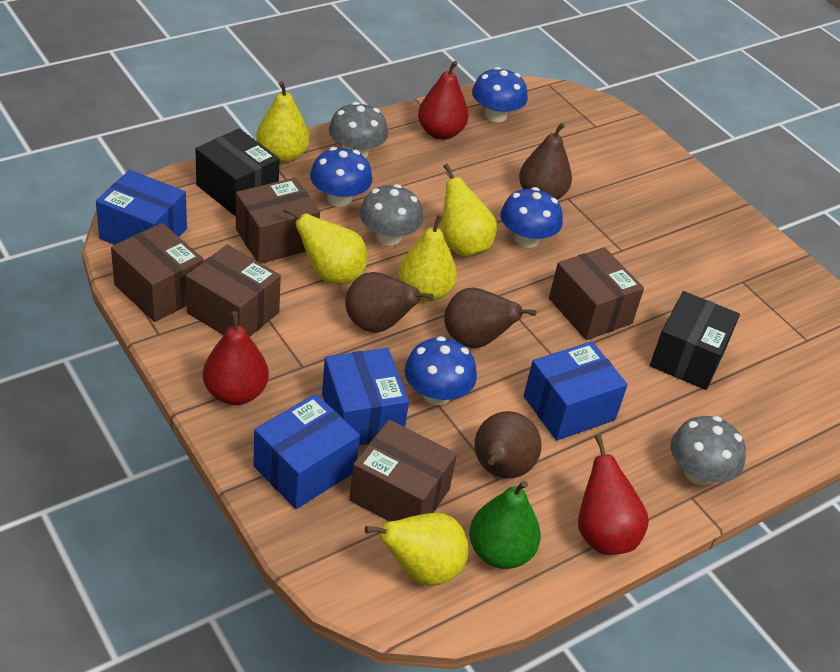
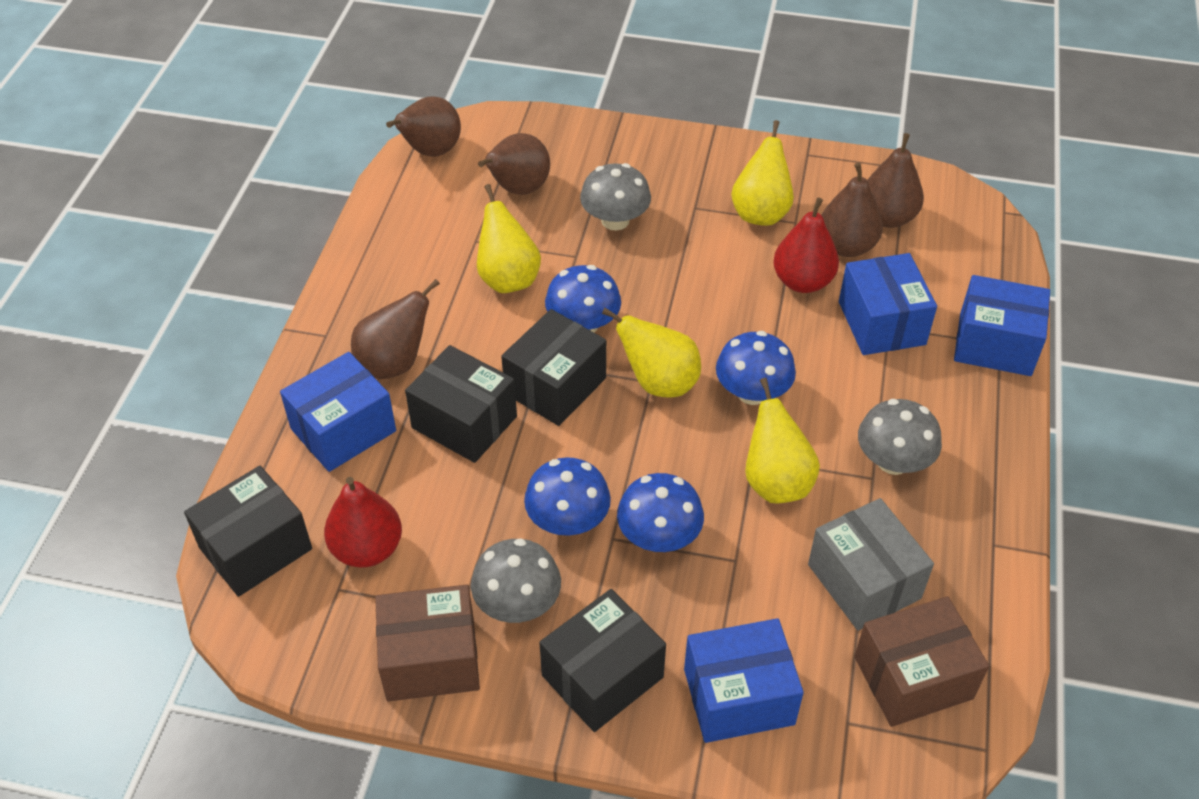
black box: [195,128,280,216] [650,291,740,390] = 2 -> [184,466,312,597] [405,345,517,463] [501,309,606,426] [539,589,666,732] = 4
brown box: [111,223,204,322] [186,244,281,337] [236,178,320,264] [349,420,457,521] [549,247,644,340] = 5 -> [375,585,480,702] [854,596,989,727] = 2
brown pear: [345,272,434,333] [444,288,537,348] [475,411,542,478] [519,123,572,200] = 4 -> [351,279,440,379] [386,96,461,157] [478,133,550,195] [821,163,883,257] [867,133,924,228] = 5
green pear: [469,480,541,569] = 1 -> none = 0
grey box: none = 0 -> [808,498,934,631] = 1
red pear: [203,311,269,405] [418,61,469,140] [578,435,649,555] = 3 -> [324,477,402,568] [773,198,839,293] = 2
yellow pear: [256,81,309,163] [283,207,367,284] [365,513,469,586] [398,214,457,302] [442,164,497,257] = 5 -> [477,184,541,293] [602,308,701,397] [731,120,794,226] [745,378,820,504] = 4

